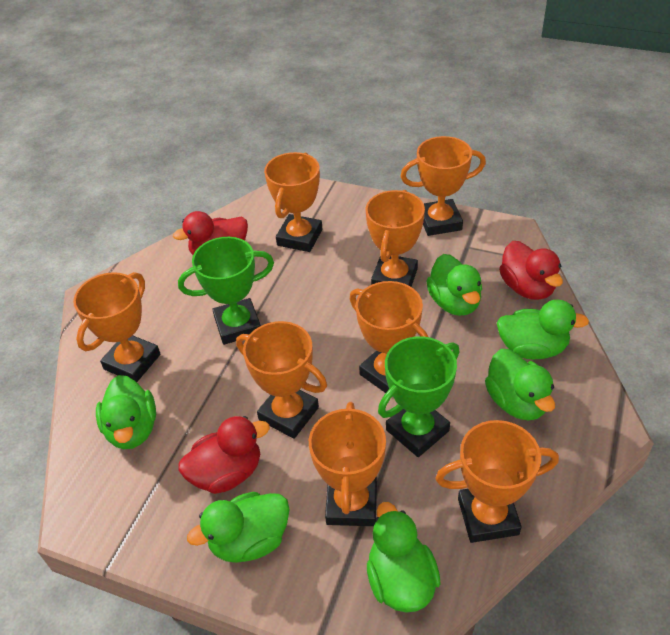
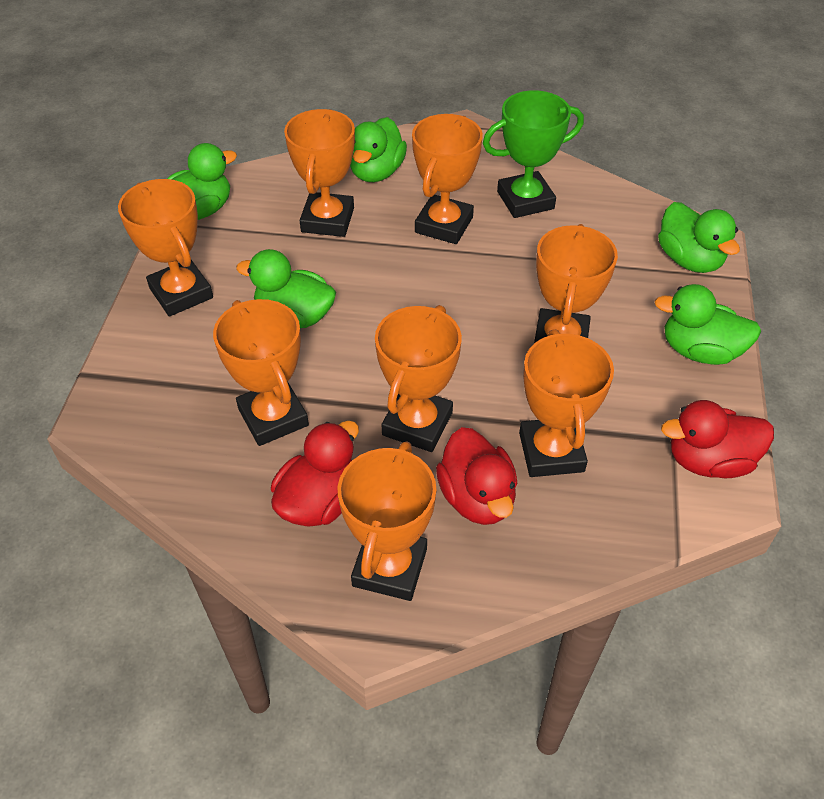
green duck: [96,375,156,449] [187,492,289,563] [367,502,441,613] [426,254,482,316] [485,349,555,421] [497,300,589,359] = 6 -> [167,143,237,220] [236,249,336,328] [350,117,407,182] [654,284,761,365] [658,202,740,273] = 5
green trophy: [178,237,274,345] [378,336,459,457] = 2 -> [483,90,584,218] = 1

